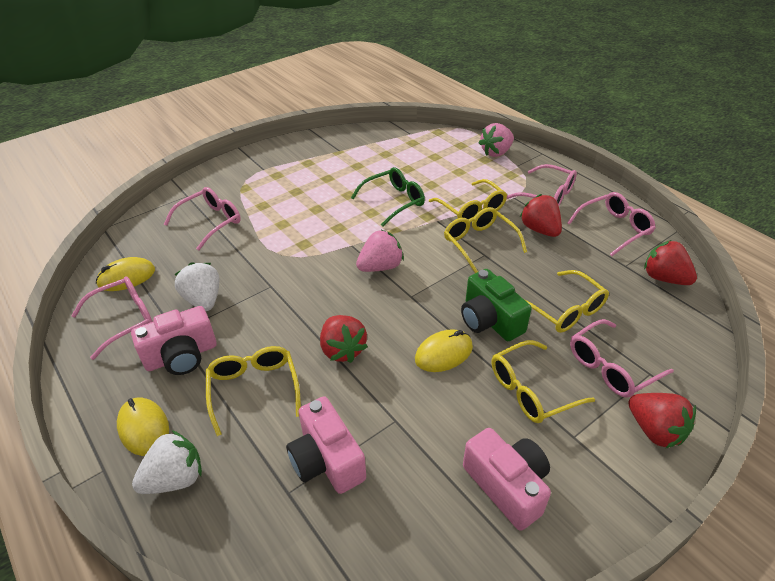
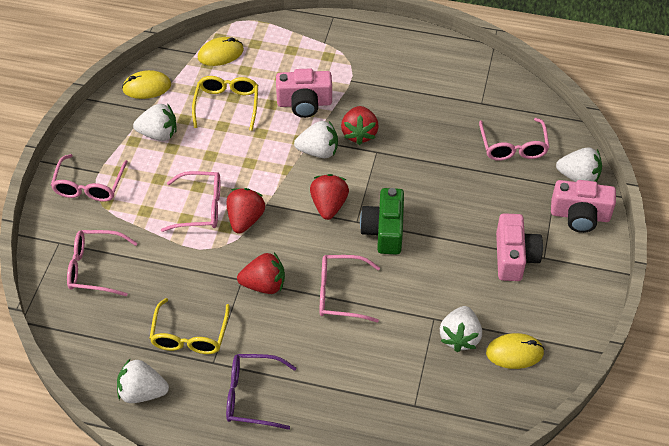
green glasses: [351,167,425,227] = 1 -> none = 0
pink strawberry: [356,229,404,272] [479,123,514,157] = 2 -> none = 0
purple glasses: none = 0 -> [226,354,296,430] = 1
white strawberry: [132,430,202,494] [174,262,219,311] = 2 -> [117,359,169,403] [133,103,176,141] [294,121,338,158] [440,306,482,352] [556,148,602,182] = 5
yellow glasses: [206,346,301,436] [429,179,507,220] [444,207,527,273] [492,340,595,423] [525,270,609,333] = 5 -> [149,298,230,354] [192,76,258,131] = 2

